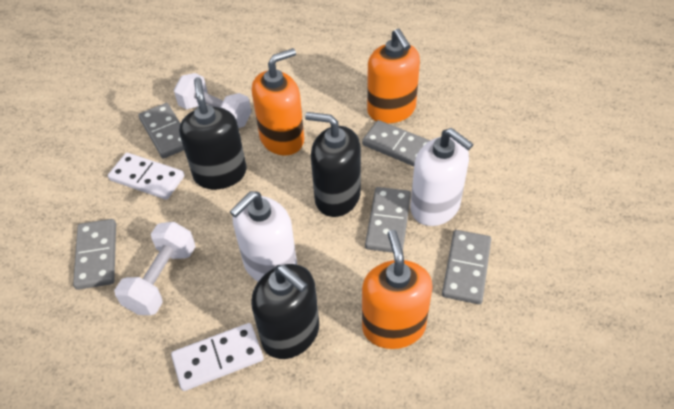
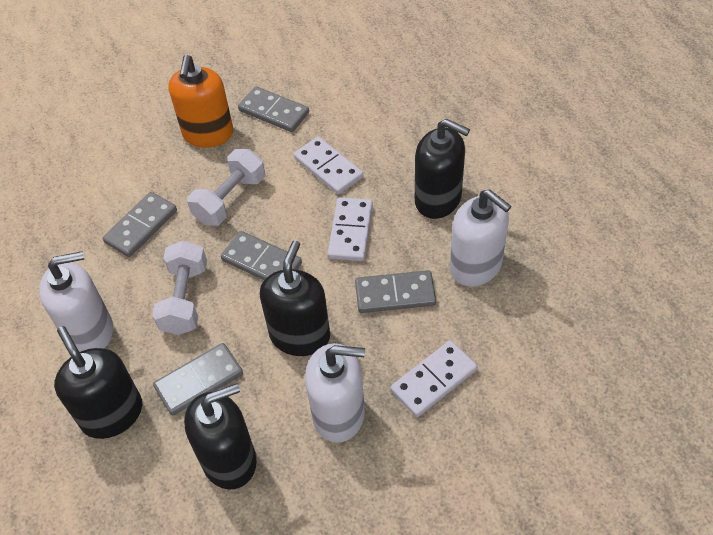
black soap dispenser: [179,77,247,189] [251,264,319,359] [305,112,361,217] = 3 -> [54,326,142,439] [184,383,257,490] [260,240,330,356] [415,119,470,219] = 4
orange soap dispenser: [252,48,304,155] [362,230,433,349] [367,29,420,123] = 3 -> [168,55,233,148] = 1
white domino: [108,153,184,200] [171,323,264,391] = 2 -> [294,137,363,195] [327,197,373,261] [390,340,477,417] = 3
white soap dispenser: [230,191,297,282] [410,128,473,226] = 2 -> [39,251,113,352] [305,343,365,443] [450,189,511,287] = 3

